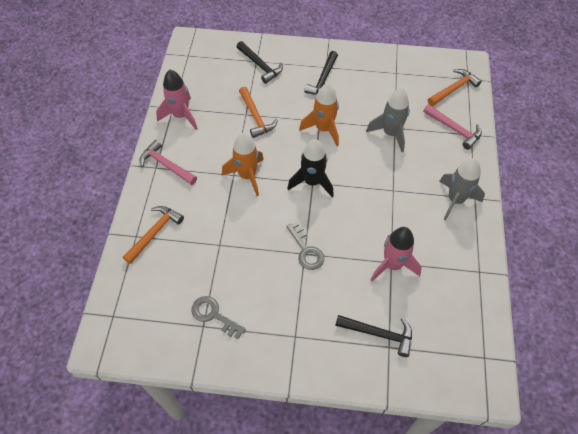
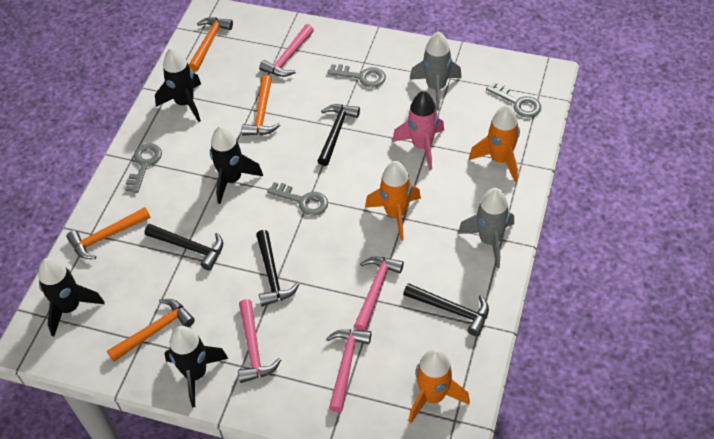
black hammer: [237,41,283,84] [304,51,338,95] [335,315,412,357] = 3 -> [145,224,223,271] [256,230,299,306] [318,104,360,166] [403,283,489,336] = 4
black rocket: [287,139,334,197] = 1 -> [38,258,105,337] [155,48,201,122] [164,326,229,407] [210,126,263,204] = 4
grey key: [191,296,246,339] [287,222,324,270] = 2 -> [125,143,162,193] [267,182,328,216] [327,64,386,88] [486,82,541,118] = 4
orange hammer: [123,206,184,264] [239,87,278,138] [428,69,482,106] = 3 -> [67,207,151,259] [107,299,195,362] [189,17,233,72] [242,75,280,136] = 4
orange rocket: [222,133,264,196] [299,83,339,146] = 2 -> [365,161,421,241] [408,348,470,423] [469,105,520,182] = 3
pink hammer: [140,140,197,185] [423,104,482,150] = 2 -> [238,299,281,383] [259,24,314,77] [326,329,371,413] [354,257,404,331] = 4
pink rocket: [156,70,198,130] [371,227,422,282] = 2 -> [392,91,444,170] = 1

